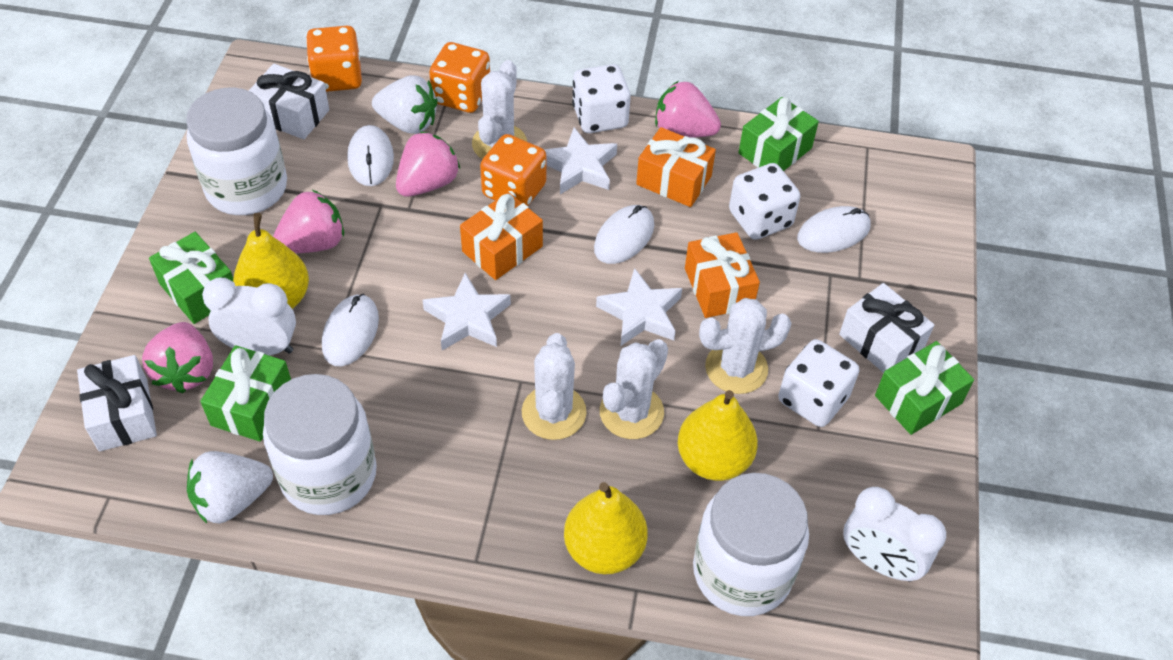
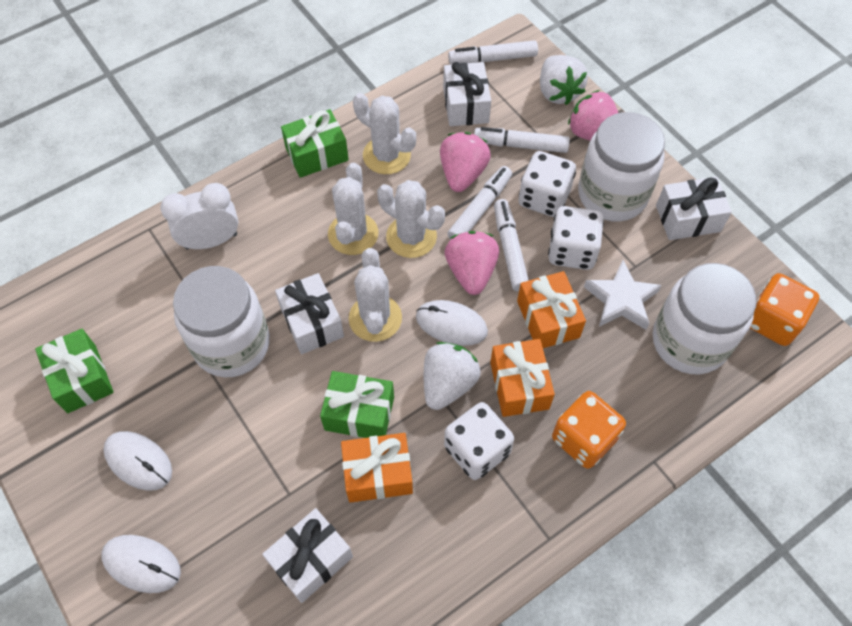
green gift: [149,232,233,324] [200,345,291,442] [738,97,819,171] [875,341,974,435] = 4 -> [35,329,114,413] [281,109,349,178] [320,371,394,438] = 3
orange dice: [306,26,362,92] [429,42,490,113] [480,134,546,206] = 3 -> [552,391,626,469] [750,273,819,346] = 2
pink strawberry: [142,322,213,393] [273,190,344,253] [396,131,460,197] [655,81,721,138] = 4 -> [440,132,491,192] [444,231,499,295] [568,90,618,141] = 3
white clock: [202,278,296,355] [843,487,946,582] = 2 -> [160,183,238,249] = 1
white gift: [77,355,157,451] [249,64,329,139] [839,283,934,373] = 3 -> [262,508,353,603] [275,273,344,354] [443,62,491,126] [656,177,732,240] = 4
white marker: none = 0 -> [447,166,512,239] [448,40,538,65] [474,127,570,153] [494,199,529,291] = 4
white mouse: [322,294,379,366] [347,125,394,186] [594,205,654,264] [797,206,871,253] = 4 -> [101,535,181,593] [103,431,172,491] [416,300,488,346] = 3
white star: [422,273,511,350] [544,127,617,194] [596,268,682,346] = 3 -> [584,260,662,330] = 1
yellow pear: [233,213,309,309] [564,482,648,574] [678,390,758,481] = 3 -> none = 0

